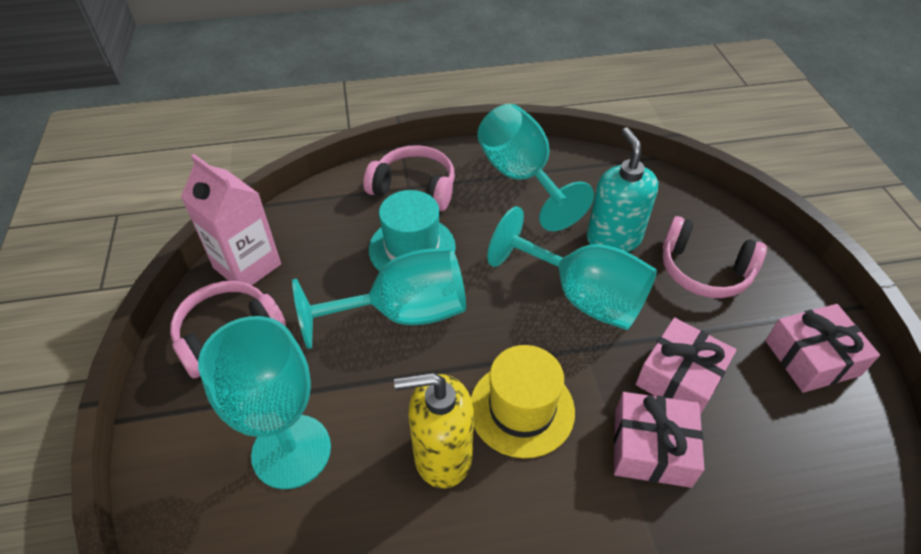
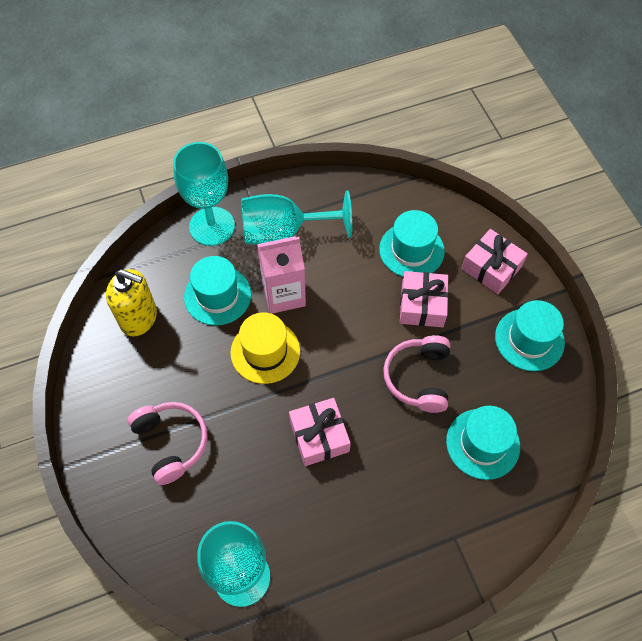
pink headphones: [170,281,286,378] [363,145,455,211] [662,216,767,298] = 3 -> [128,402,208,485] [383,335,450,413] = 2
turquoise goblet: [198,316,331,489] [292,247,466,349] [477,104,594,231] [487,207,657,330] = 4 -> [173,142,235,246] [197,521,270,607] [241,191,352,245] = 3
turquoise hat: [369,190,456,271] = 1 -> [184,256,251,326] [379,210,445,277] [446,406,520,480] [495,300,565,371] = 4
turquoise soap dispenser: [587,127,658,252] = 1 -> none = 0

